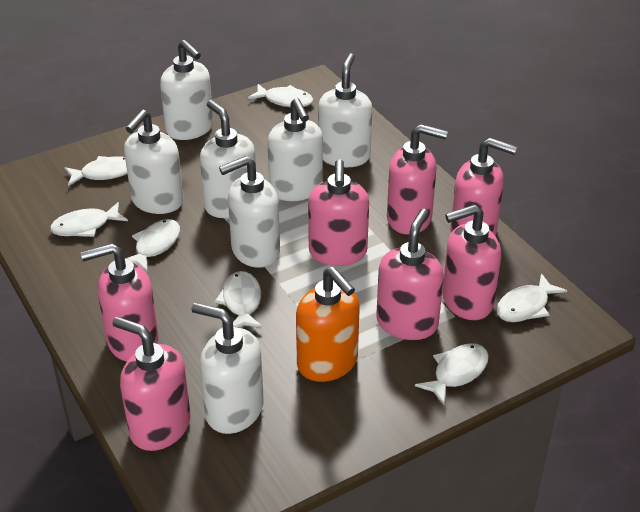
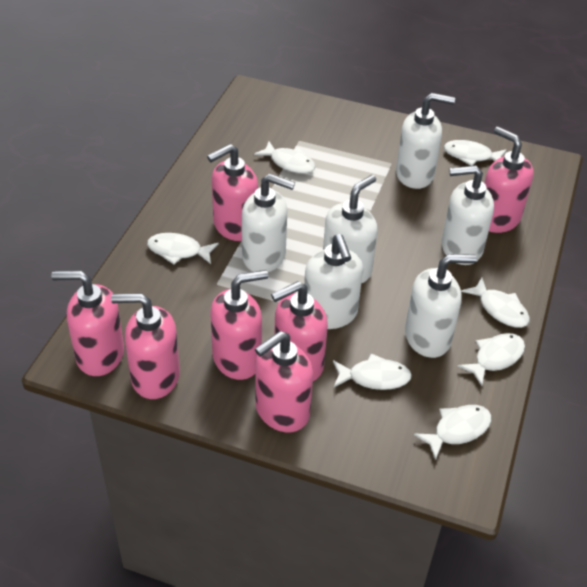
orange soap dispenser: [296,267,360,382] = 1 -> none = 0
white soap dispenser: [124,110,184,214] [160,40,213,140] [191,303,264,434] [200,100,256,218] [219,156,280,268] [267,98,323,201] [318,53,372,167] = 7 -> [242,174,295,272] [304,234,363,329] [323,175,377,283] [396,93,455,189] [405,254,477,358] [442,165,494,265] = 6

